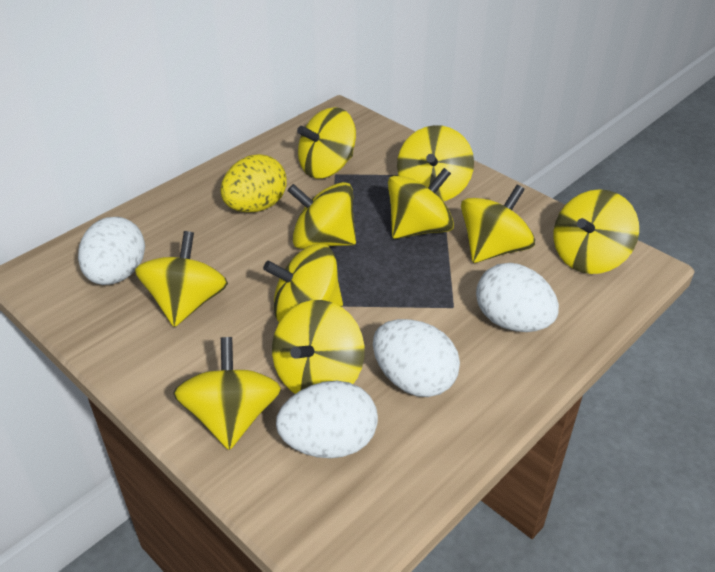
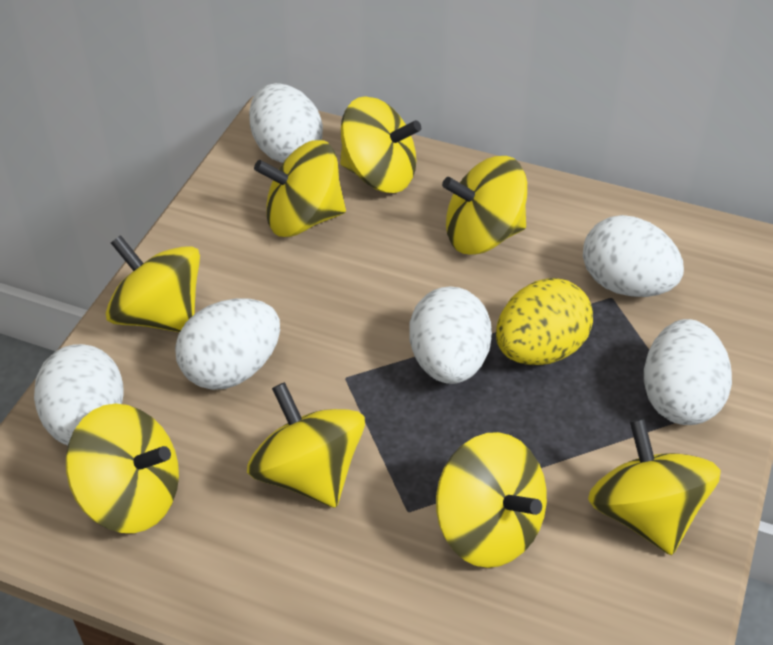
white egg: [78,217,145,285] [276,381,378,458] [373,319,460,397] [476,263,559,332] = 4 -> [34,344,123,445] [175,298,280,390] [249,83,323,163] [409,286,492,384] [583,215,684,297] [644,319,732,425] = 6
yellow spinning top: [135,231,228,327] [173,337,281,450] [263,244,343,322] [272,300,364,394] [287,182,356,249] [297,107,356,179] [388,168,454,239] [397,125,474,201] [461,185,535,263] [554,189,639,274] = 10 -> [66,404,179,533] [105,235,200,332] [247,382,365,508] [254,140,346,237] [340,97,421,193] [436,432,547,568] [442,156,527,255] [588,418,721,555] = 8

